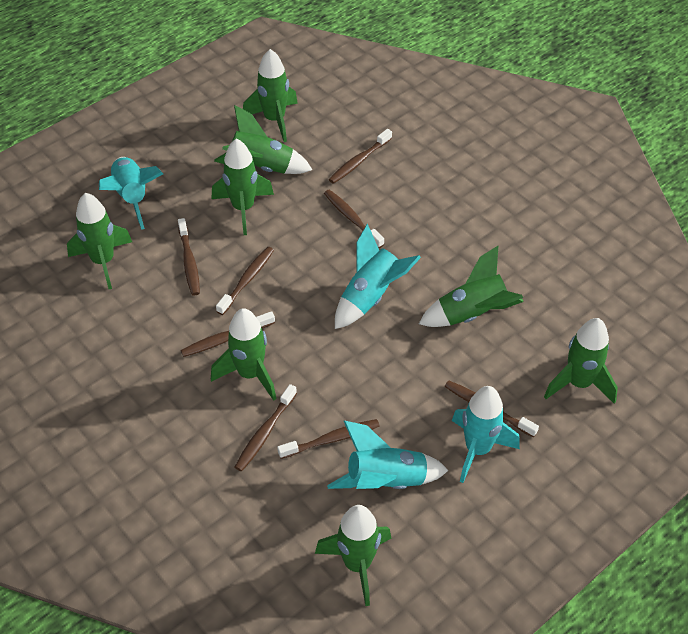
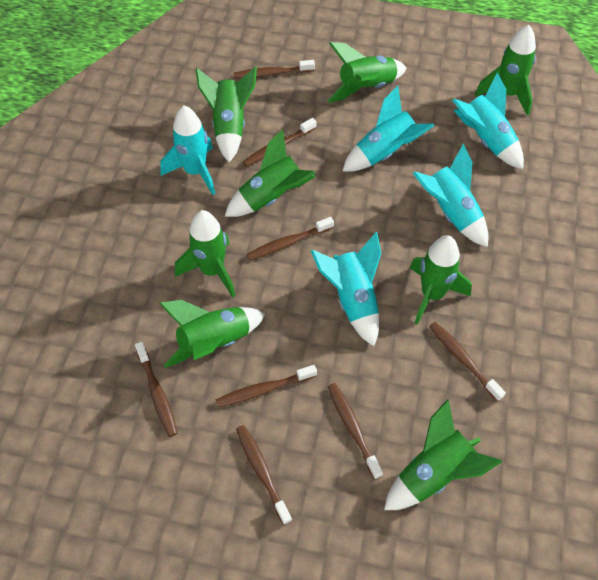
turquoise rocket: [99,157,163,230] [327,421,449,489] [335,224,421,329] [452,386,520,483] = 4 -> [160,106,215,195] [311,232,381,346] [343,86,434,172] [413,144,488,247] [452,73,524,169] = 5

